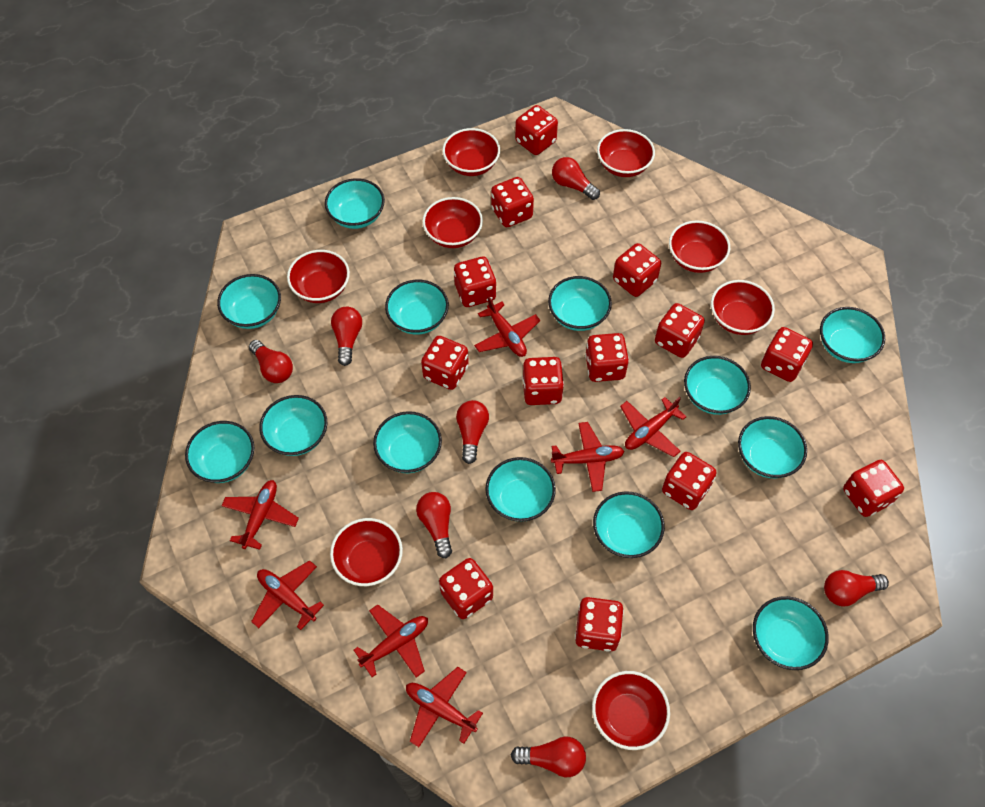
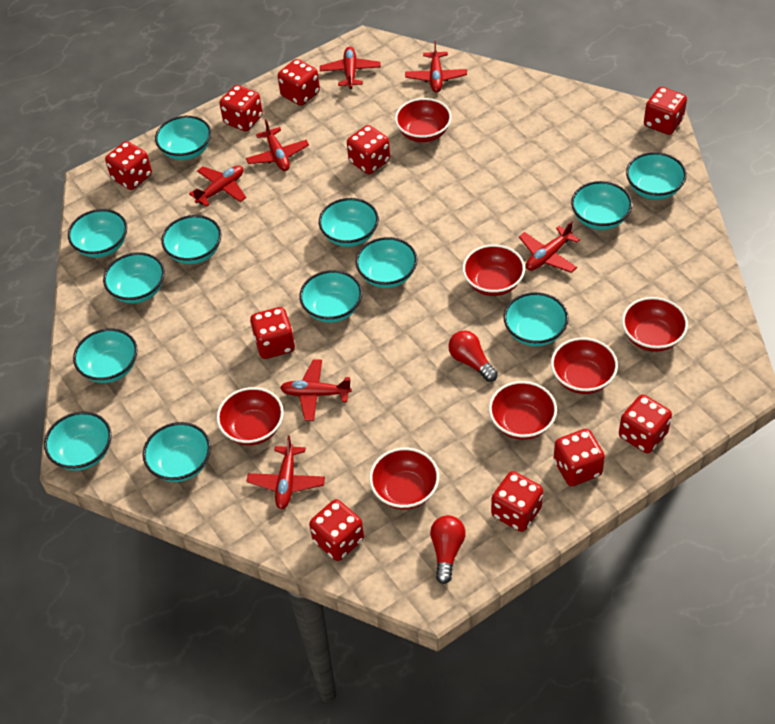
red bowl: [287,250,350,303] [330,518,403,586] [422,197,483,248] [442,128,500,176] [592,671,670,750] [597,129,655,177] [669,220,730,273] [711,280,775,335] = 8 -> [217,387,284,445] [369,447,439,510] [395,98,452,142] [462,244,525,296] [489,381,557,440] [551,337,618,394] [622,297,688,352] = 7
red dice: [421,336,469,390] [439,558,493,619] [454,257,496,307] [491,177,534,227] [515,105,558,155] [522,357,564,405] [575,597,624,652] [585,333,629,382] [613,243,661,297] [655,303,705,358] [662,452,717,510] [761,327,813,382] [843,460,904,517] = 13 -> [105,141,152,190] [219,85,263,131] [250,307,295,359] [278,59,320,106] [309,499,364,561] [347,125,390,174] [491,471,543,532] [554,429,605,486] [619,395,672,453] [644,87,687,135] = 10
red light bulb: [249,340,293,383] [331,307,362,366] [416,492,452,558] [456,400,489,464] [511,736,586,777] [552,157,600,200] [824,570,889,607] = 7 -> [430,515,466,584] [448,331,498,382] = 2

